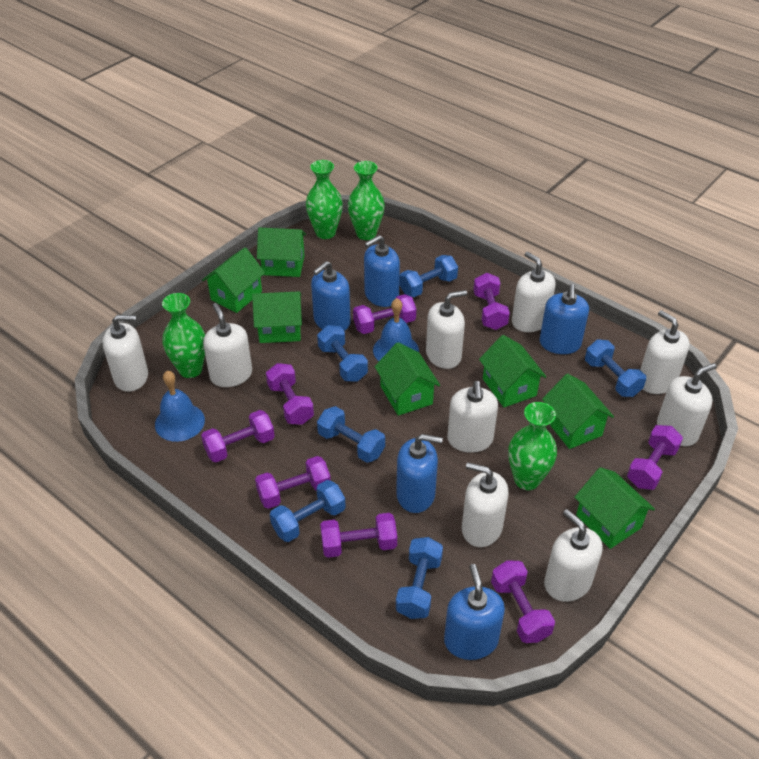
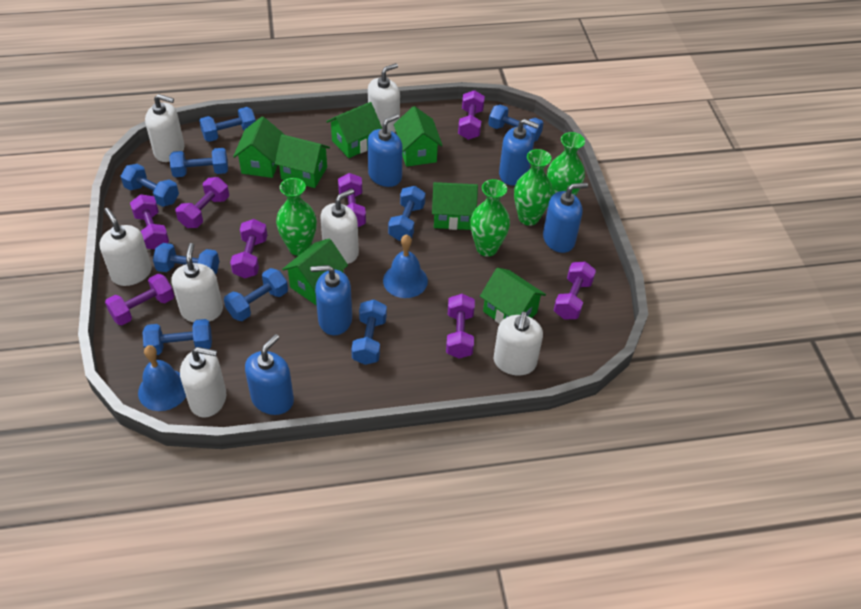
blue dumbbell: [270,480,346,542] [317,325,368,382] [317,406,385,463] [396,537,443,619] [399,255,458,297] [585,339,646,397] = 6 -> [121,164,179,207] [142,319,212,355] [153,243,219,275] [169,148,228,177] [199,107,256,142] [224,268,288,321] [351,300,387,365] [388,186,426,241] [488,104,543,142] = 9
white soap dispenser: [103,315,148,392] [203,303,252,387] [426,290,467,369] [447,381,498,453] [462,462,509,547] [512,252,556,332] [544,509,603,602] [640,310,690,394] [657,363,716,446] = 9 -> [100,208,152,286] [145,94,185,162] [172,243,223,322] [180,347,226,417] [321,189,359,264] [368,63,400,133] [494,312,543,376] = 7

